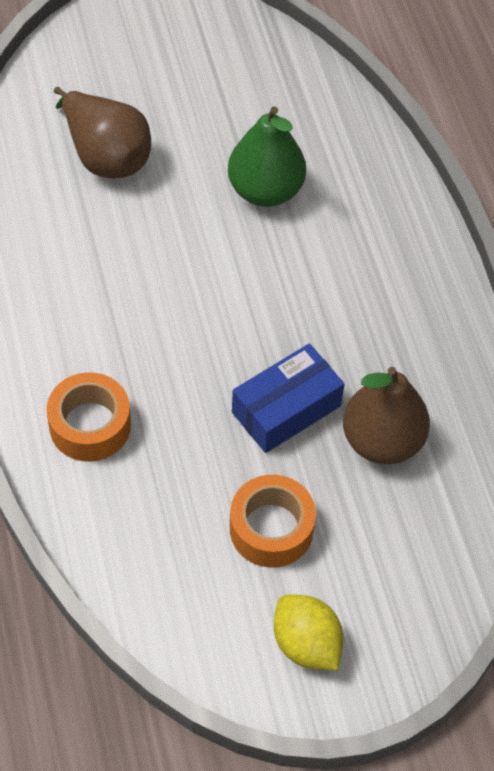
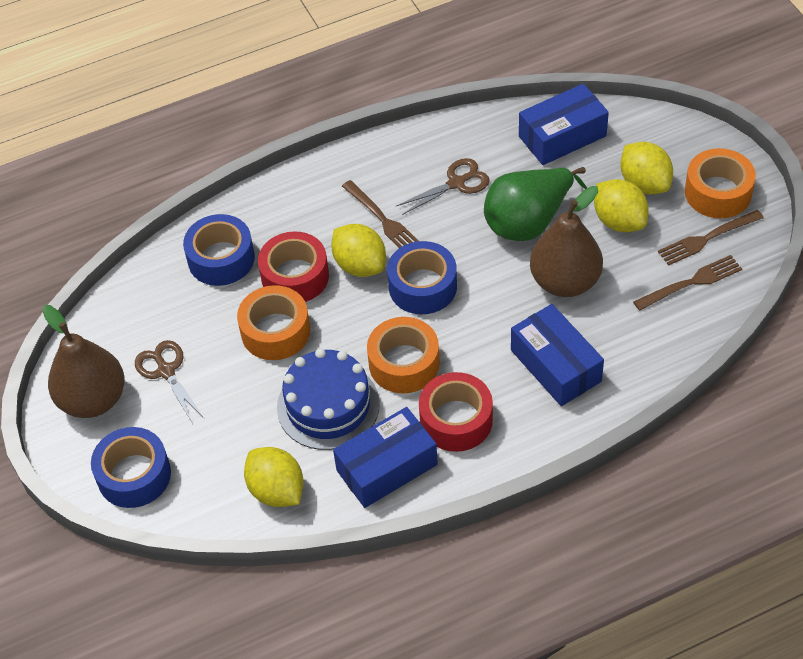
blue box: [232,343,345,453] = 1 -> [333,407,438,508] [511,304,604,406] [519,84,609,165] = 3
blue cake: none = 0 -> [277,348,380,450] = 1
blue tape: none = 0 -> [91,427,171,508] [183,214,255,286] [387,241,457,314] = 3
brown fork: none = 0 -> [342,180,418,248] [633,255,742,311] [658,210,764,266] = 3
brown scissors: none = 0 -> [135,340,205,424] [396,158,490,215] = 2
orange tape: [47,372,131,462] [230,475,316,568] = 2 -> [237,285,310,360] [367,317,440,393] [685,148,756,218] = 3
red tape: none = 0 -> [258,231,329,302] [419,372,493,452] = 2
yellow lemon: [274,595,343,670] = 1 -> [244,447,304,507] [331,224,386,277] [594,179,649,232] [621,142,673,194] = 4

